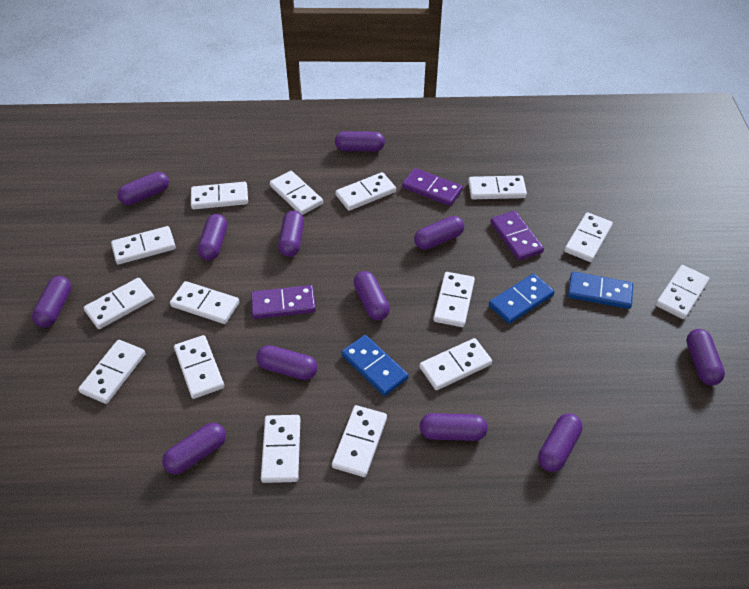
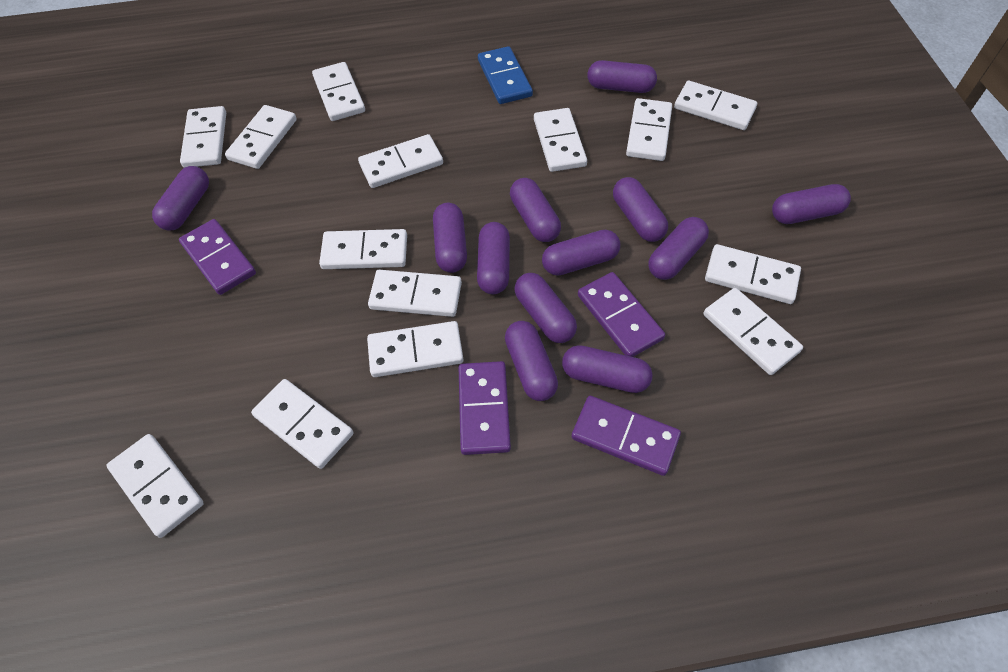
blue domino: [341,335,409,396] [489,274,554,324] [568,272,633,309] = 3 -> [478,46,533,104] = 1
purple domino: [251,285,316,319] [402,168,463,206] [490,211,544,260] = 3 -> [179,219,256,295] [458,361,511,455] [571,396,681,476] [578,272,665,357] = 4
white domino: [78,340,146,404] [84,278,154,329] [111,226,176,265] [170,281,239,324] [174,335,224,399] [191,182,248,209] [261,415,300,483] [270,171,323,215] [332,405,387,477] [336,172,396,211] [419,338,492,390] [433,272,475,327] [468,176,527,199] [564,212,613,262] [656,265,710,319] = 15 -> [106,434,204,538] [180,106,226,168] [225,105,297,169] [251,379,354,469] [312,62,365,121] [319,229,407,269] [358,134,443,188] [367,321,464,377] [368,270,462,317] [534,108,587,172] [626,98,672,161] [674,81,757,130] [703,288,803,375] [705,244,801,304] = 14

